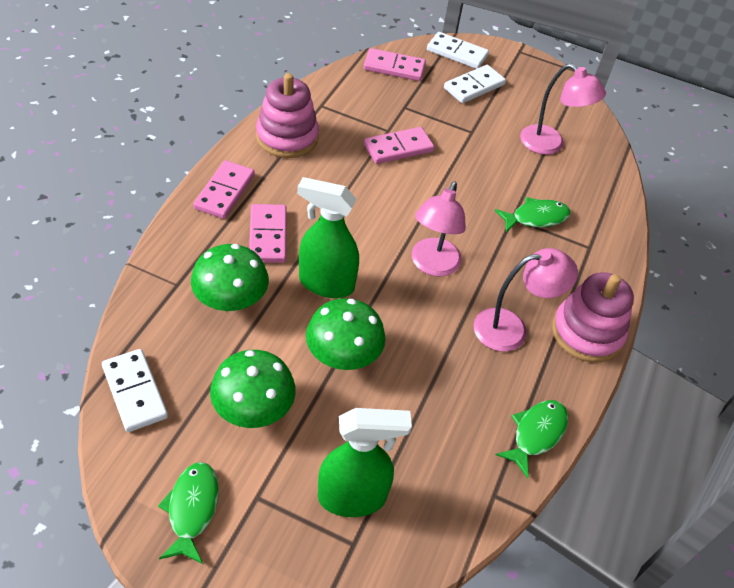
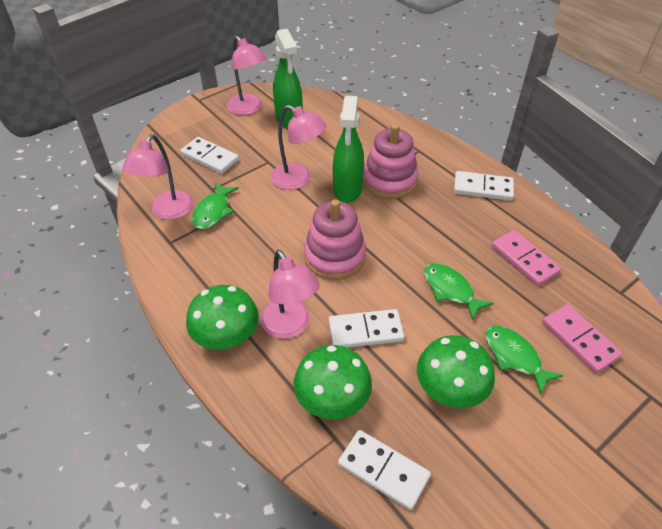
pink domino: [193,160,255,219] [249,204,287,263] [364,48,426,81] [364,127,434,164] = 4 -> [492,230,561,286] [542,304,622,373] = 2
pink lamp: [412,182,466,277] [473,248,578,352] [520,64,606,155] = 3 -> [122,134,194,220] [227,36,266,115] [260,250,320,339] [271,105,326,190] = 4
white domino: [102,349,168,432] [427,32,489,69] [444,65,506,103] = 3 -> [180,137,239,174] [329,309,405,348] [338,430,431,510] [454,171,514,201] = 4

